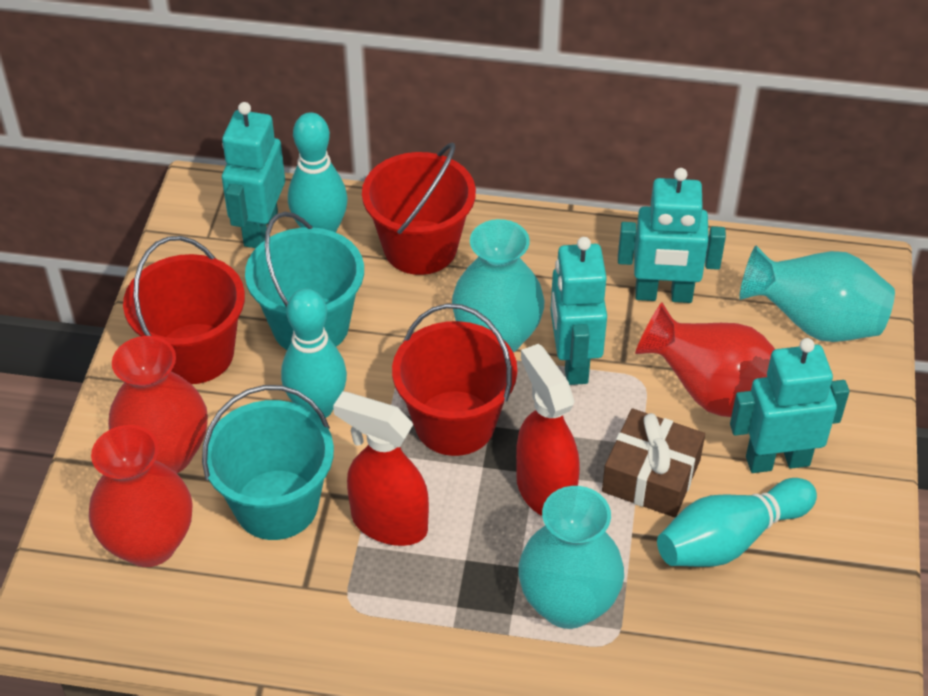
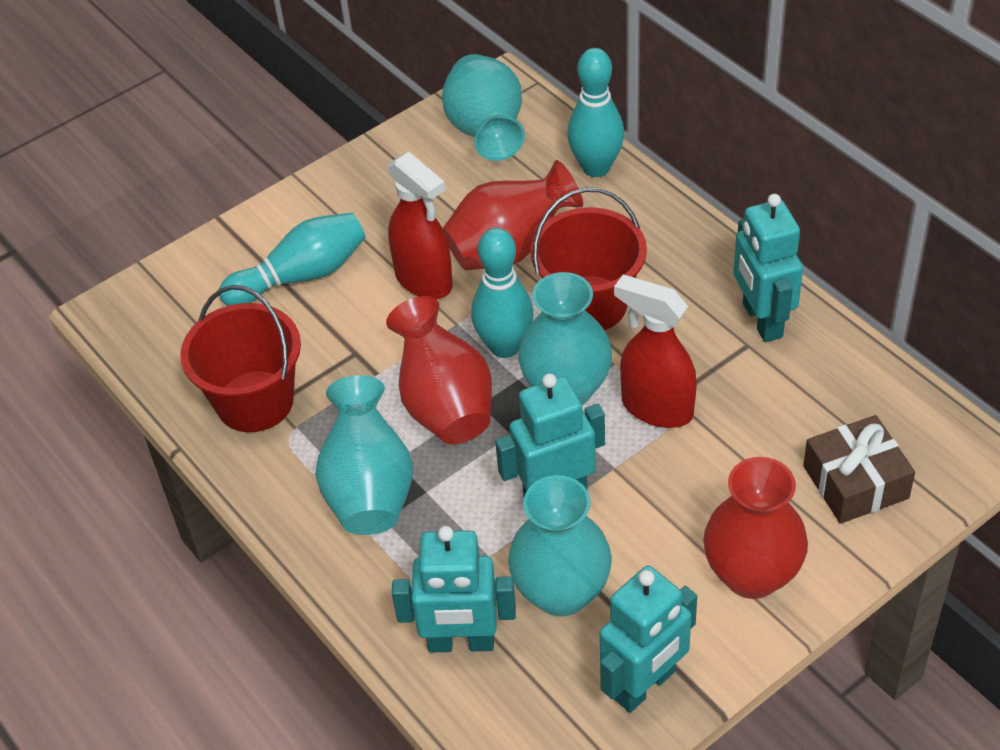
red bucket: [123,236,245,384] [362,142,476,275] [392,303,517,456] = 3 -> [180,285,301,432] [530,187,647,330] = 2
turquoise bucket: [202,385,334,540] [245,212,364,350] = 2 -> none = 0
turquoise vase: [452,219,545,353] [518,486,624,629] [739,245,895,342] = 3 -> [315,375,413,535] [442,54,525,161] [508,475,612,617] [518,272,612,405] = 4

